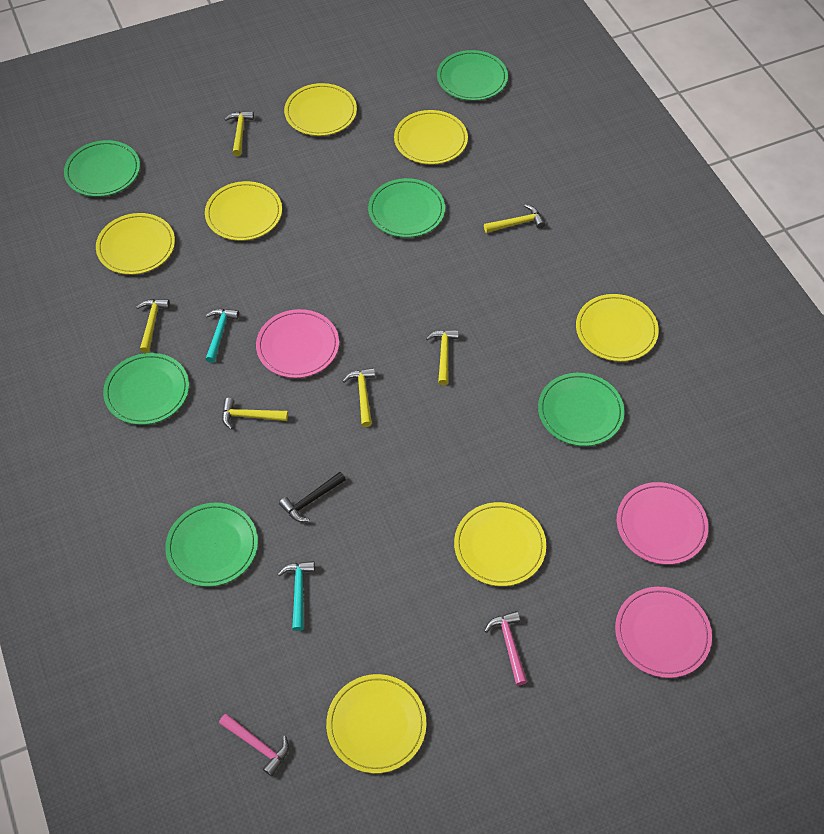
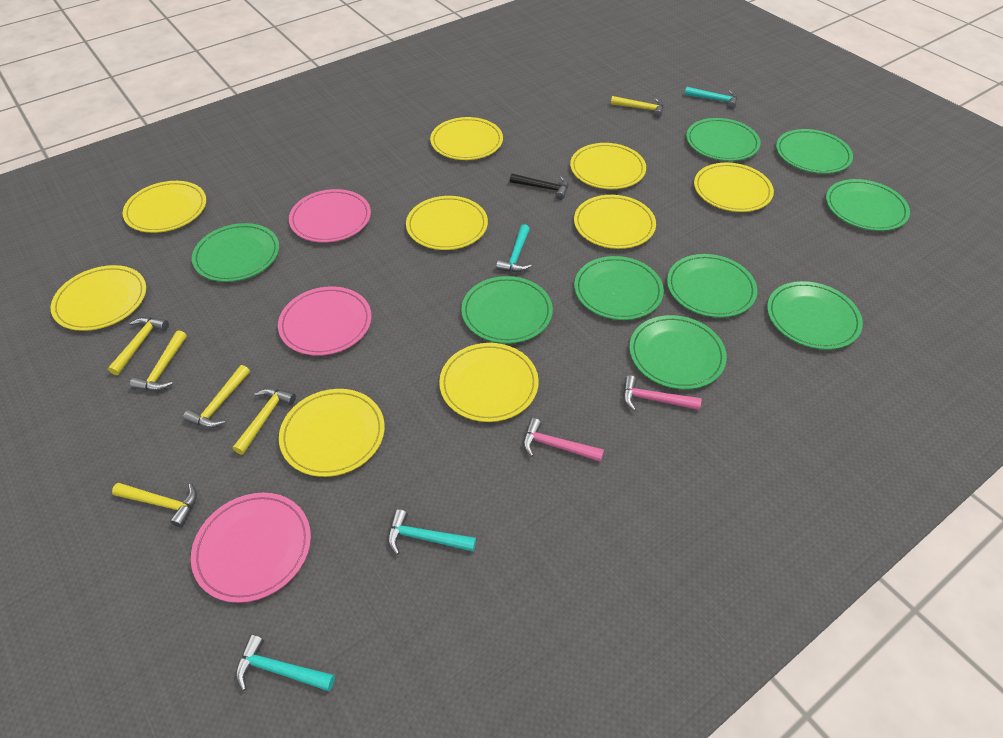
green plate: [64,140,140,197] [103,353,189,425] [165,503,258,587] [368,178,445,238] [437,50,508,101] [538,373,625,446] = 6 -> [192,223,279,282] [461,276,553,344] [574,256,664,320] [629,315,727,390] [667,254,757,318] [686,118,761,161] [767,281,863,350] [776,129,853,174] [826,179,910,231] = 9
turquoise hammer: [205,309,239,363] [278,561,315,631] = 2 -> [236,635,335,691] [388,509,476,555] [496,224,531,272] [685,87,737,109] = 4
yellow plate: [96,213,175,275] [205,181,282,241] [284,83,357,136] [326,674,427,774] [394,110,468,165] [454,502,546,586] [576,294,659,362] = 7 -> [51,265,146,331] [123,181,206,233] [279,389,385,477] [406,196,488,250] [430,117,503,160] [439,343,539,422] [570,143,646,189] [574,195,656,249] [694,163,774,212] = 9

